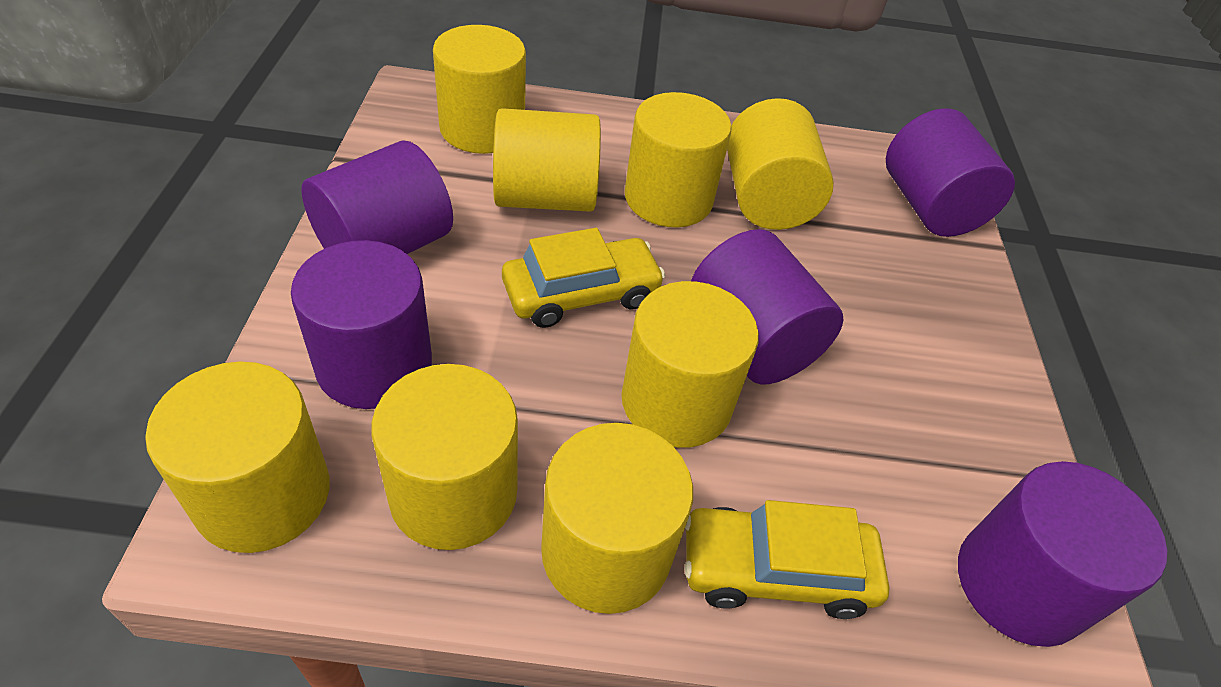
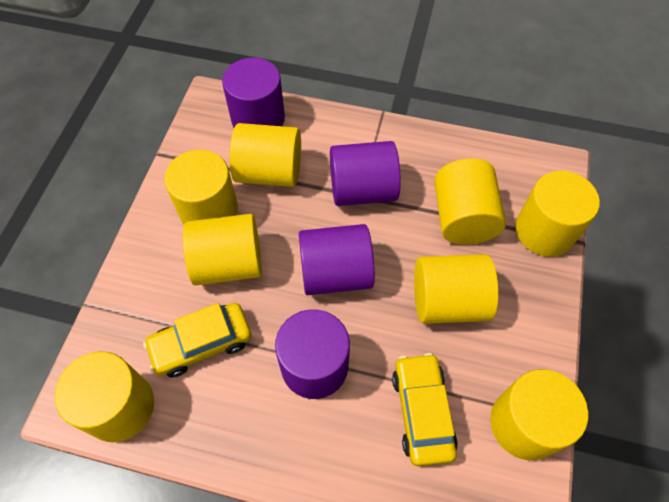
purple cylinder: [291,240,432,409] [301,141,453,254] [691,229,844,385] [886,108,1015,237] [958,461,1167,647] = 5 -> [222,58,285,127] [275,309,350,399] [299,224,375,295] [330,141,401,206] = 4

